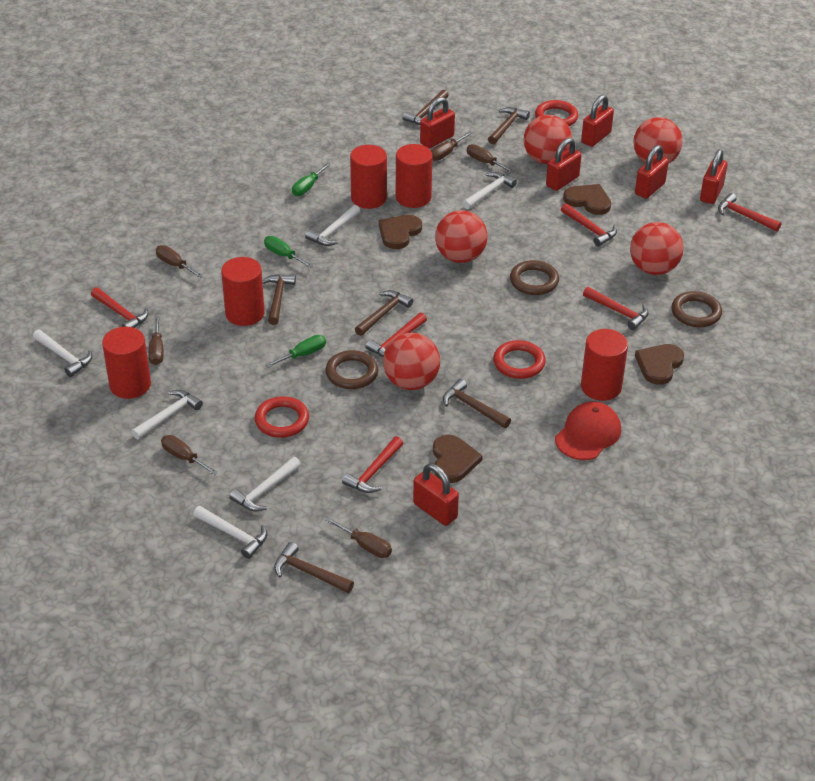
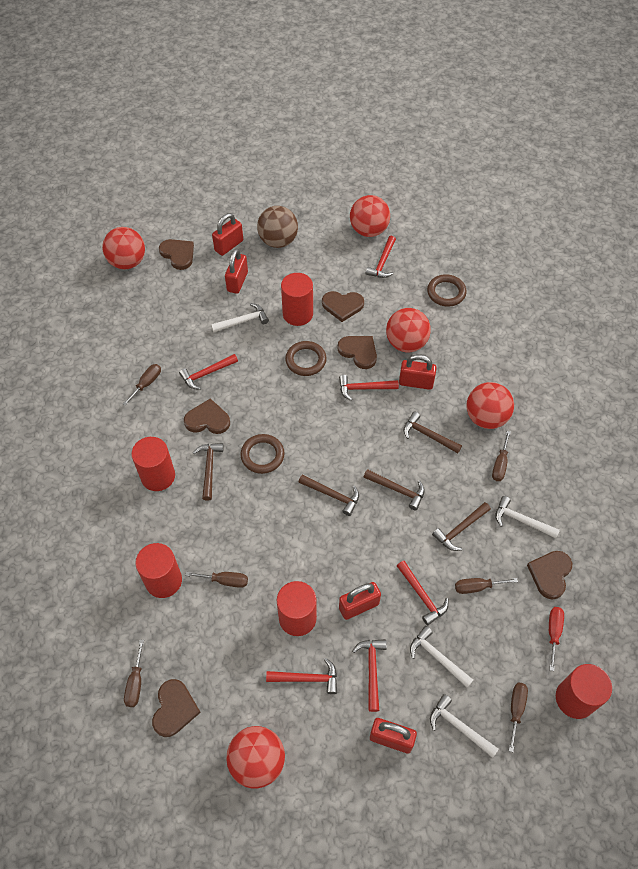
brown ball: none = 0 -> [257,206,298,248] = 1
brown hammer: [262,274,296,325] [274,542,354,593] [355,290,413,336] [403,90,449,125] [443,379,511,428] [488,107,530,144] = 6 -> [193,443,224,501] [299,474,359,516] [364,469,425,511] [404,412,462,453] [432,502,491,551] = 5
brown heart: [379,215,422,249] [433,435,483,483] [563,184,611,215] [635,344,684,385] = 4 -> [152,679,201,737] [159,239,194,270] [184,399,230,434] [322,291,364,322] [337,336,377,369] [527,551,572,599] = 6
green screwdriver: [264,236,313,268] [266,335,326,368] [292,163,331,196] = 3 -> none = 0
red cap: [555,402,621,460] = 1 -> none = 0
red padlock: [413,463,459,526] [420,97,455,148] [546,138,582,191] [581,95,614,147] [635,145,669,199] [700,149,728,204] = 6 -> [212,213,243,256] [225,249,248,294] [339,582,381,620] [370,718,417,753] [399,354,437,390] = 5
red ring: [255,396,309,438] [493,340,546,379] [535,100,578,126] = 3 -> none = 0
red screwdriver: none = 0 -> [549,607,564,671] = 1
white hammer: [33,330,92,377] [131,390,203,440] [193,506,267,559] [229,457,301,511] [305,205,360,246] [462,172,517,209] = 6 -> [211,303,269,332] [410,626,473,688] [430,694,499,758] [495,496,560,538] = 4

